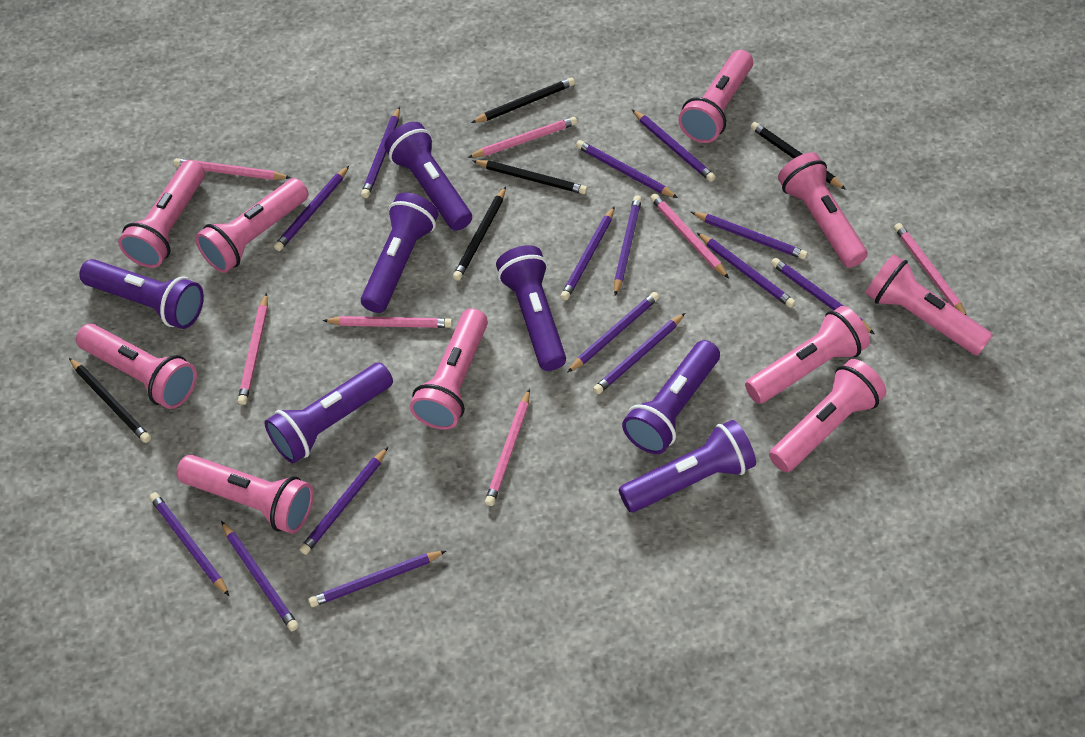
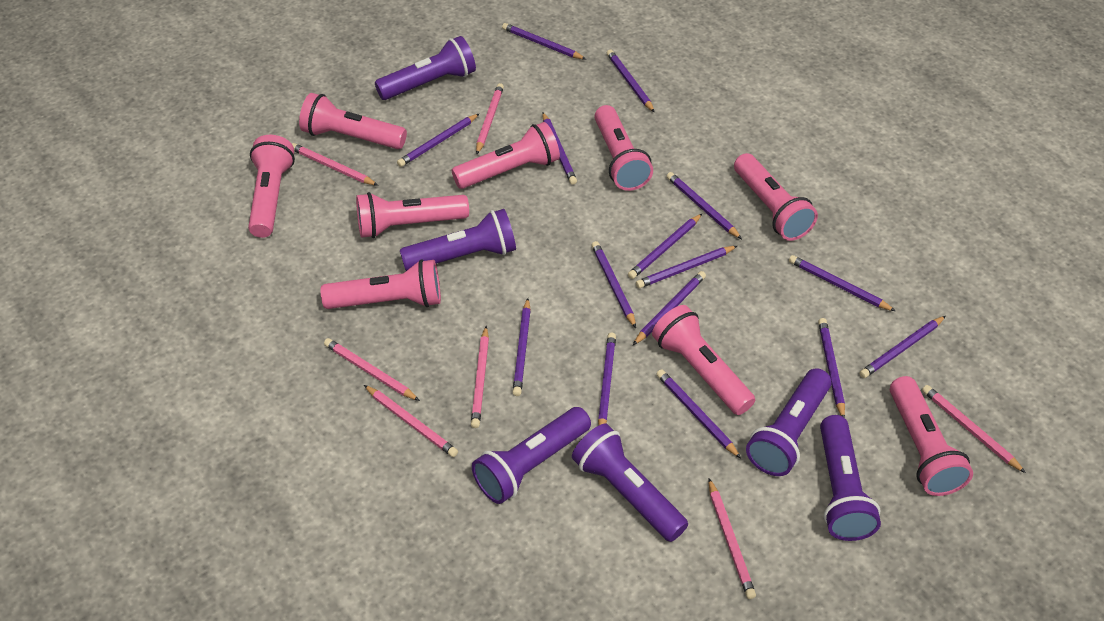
black pencil: [69,358,151,443] [453,186,506,281] [471,78,575,123] [472,160,587,194] [751,122,846,190] = 5 -> none = 0
pink flashlight: [76,324,197,409] [118,160,205,268] [176,455,314,534] [195,178,308,273] [410,308,488,430] [678,50,753,143] [745,306,870,404] [769,359,886,472] [778,152,868,268] [866,255,993,356] = 10 -> [248,135,295,238] [299,93,407,149] [321,259,441,309] [356,192,469,238] [452,122,560,189] [594,105,653,191] [652,305,755,415] [734,153,818,241] [890,376,973,496] = 9
purple flashlight: [79,259,204,329] [265,363,393,463] [361,192,438,313] [384,122,472,231] [496,245,566,371] [619,420,756,512] [622,340,720,454] = 7 -> [375,36,476,100] [400,209,516,271] [472,407,591,504] [572,423,688,542] [746,368,832,476] [820,415,881,541] = 6

